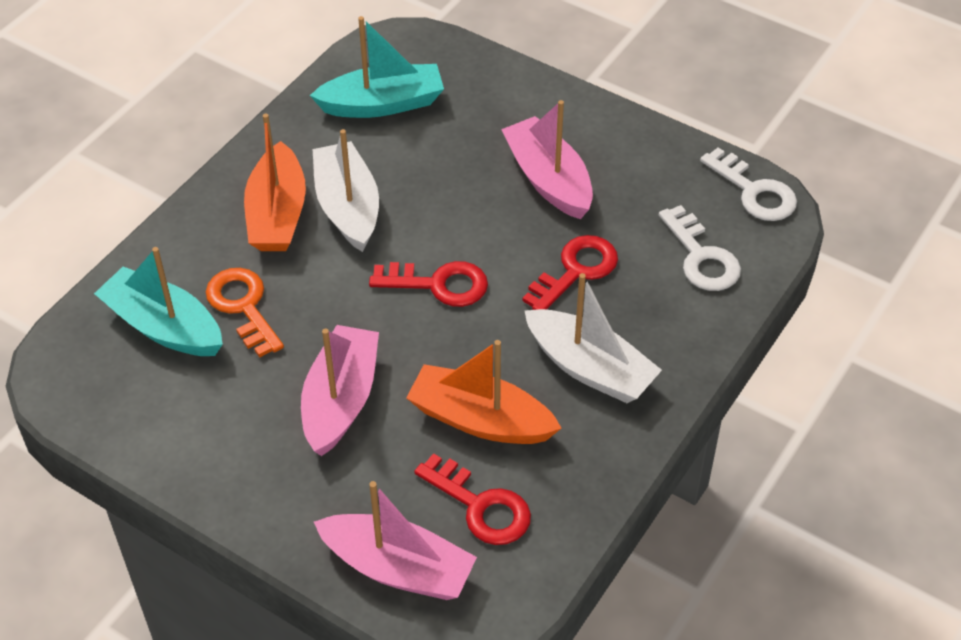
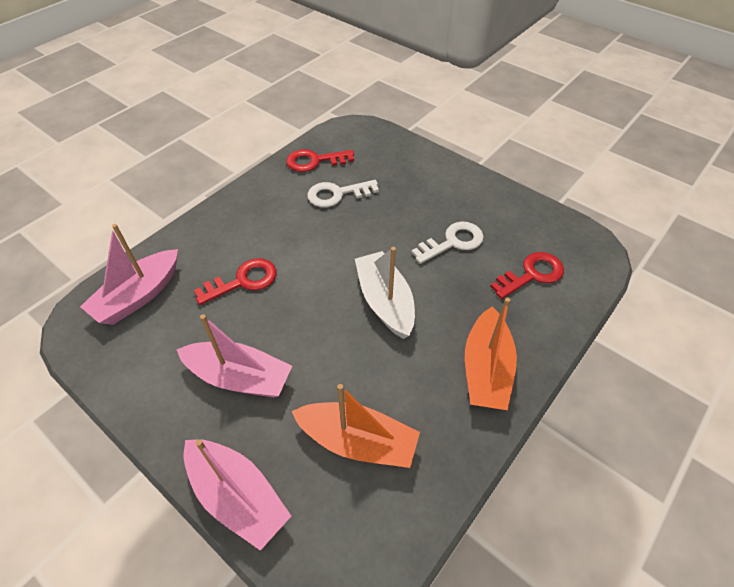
orange key: [206,268,284,358] = 1 -> none = 0
turquoise boat: [94,247,223,356] [310,16,444,118] = 2 -> none = 0
white boat: [312,129,379,252] [525,273,662,403] = 2 -> [355,247,415,339] = 1

